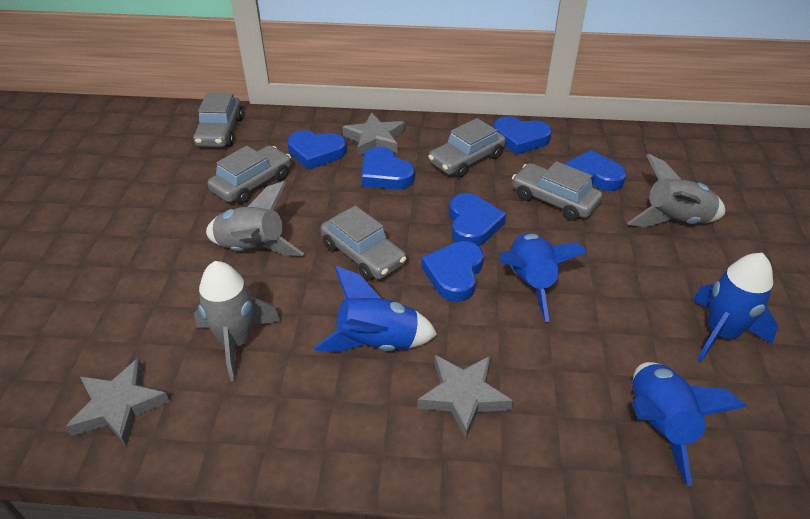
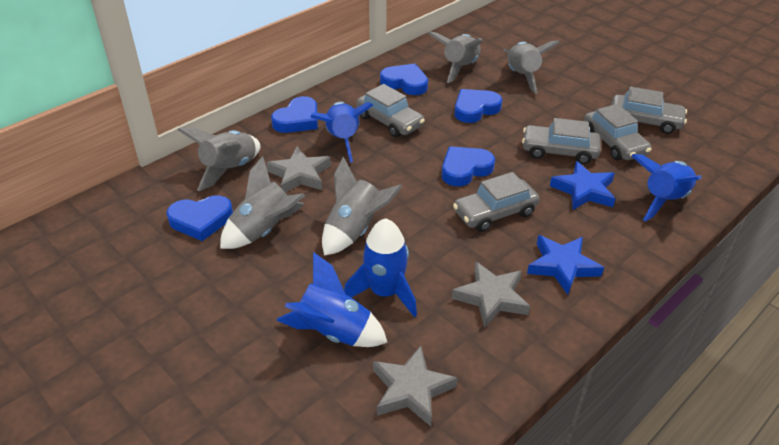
blue heart: [287,130,347,170] [362,147,415,190] [421,241,483,302] [449,193,506,246] [493,116,552,155] [565,150,626,191] = 6 -> [166,195,233,241] [271,96,318,133] [380,64,428,95] [442,146,495,186] [454,89,502,123] = 5
blue star: none = 0 -> [527,235,604,295] [550,161,616,210] = 2
grey rocket: [194,261,281,381] [206,181,304,256] [628,154,725,227] = 3 -> [178,128,260,191] [220,156,305,249] [322,157,402,255] [428,32,482,83] [503,41,560,94] = 5

